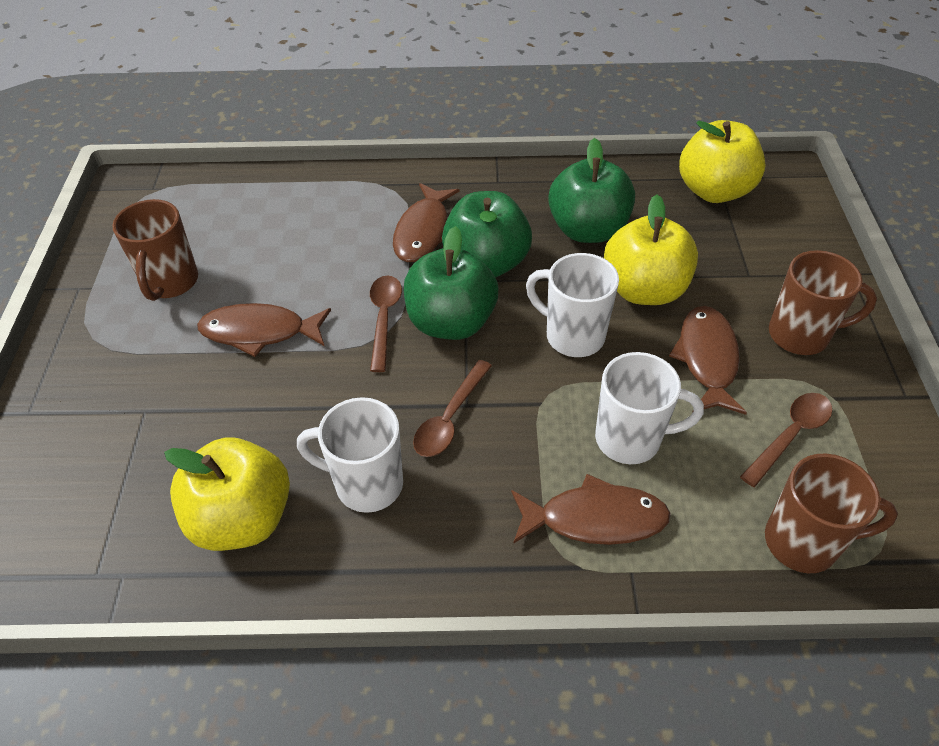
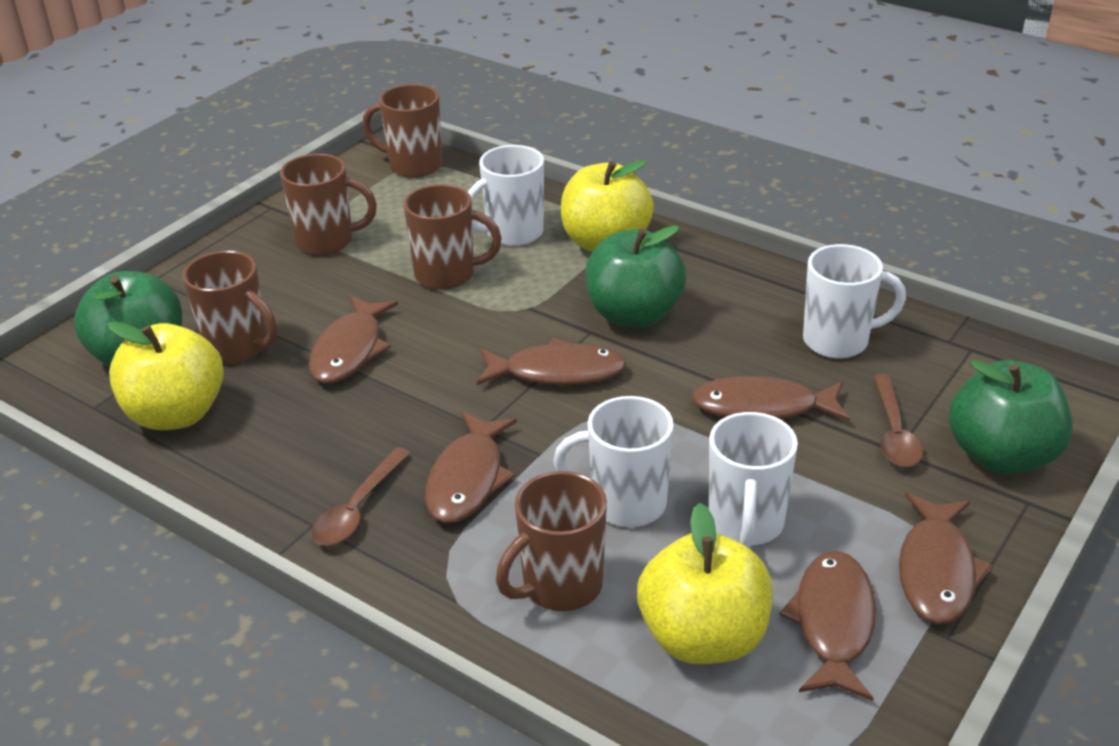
brown fish: [197,303,331,357] [393,183,459,262] [511,474,671,545] [669,306,747,415] = 4 -> [308,295,398,383] [425,412,517,523] [477,338,627,385] [691,376,850,421] [779,551,876,701] [899,493,993,624] = 6
brown mug: [112,199,198,301] [765,453,898,573] [769,250,877,355] = 3 -> [182,251,277,363] [280,154,377,255] [362,84,442,178] [404,184,502,290] [496,471,607,611] = 5
brown spoon: [370,275,402,372] [413,360,492,457] [740,393,832,487] = 3 -> [312,447,410,546] [873,374,923,467] = 2
white mug: [297,397,403,513] [526,253,619,357] [595,352,704,464] = 3 -> [468,145,544,246] [553,396,674,527] [708,412,798,548] [803,244,906,358] = 4

